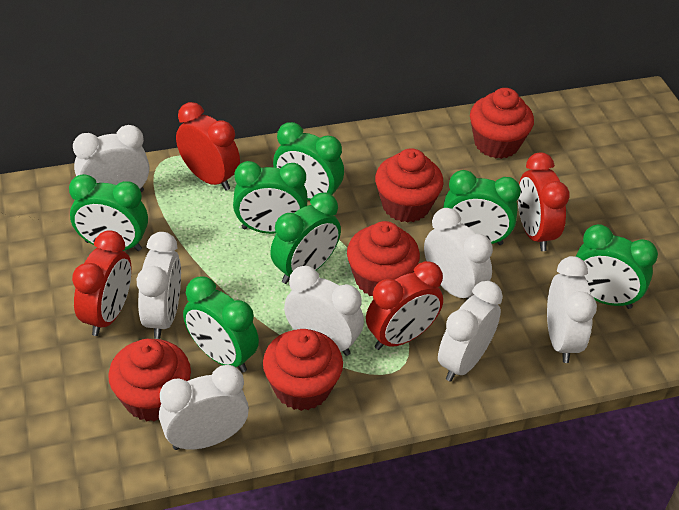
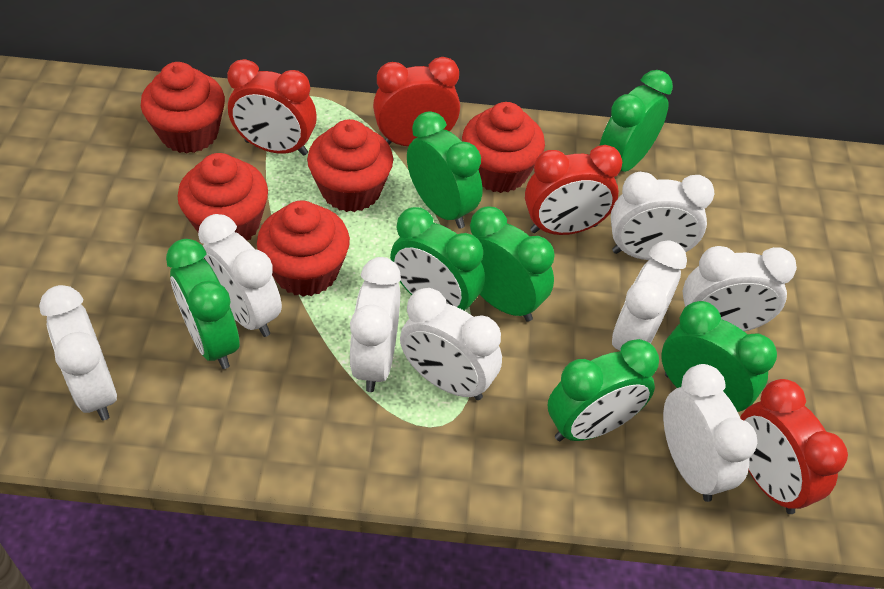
white clock: [73,125,149,192] [137,232,181,339] [159,365,249,450] [284,266,364,356] [424,208,493,300] [438,281,503,382] [547,256,597,363] = 7 -> [39,285,117,420] [198,214,282,337] [350,257,401,392] [400,288,502,400] [610,172,714,260] [612,240,687,351] [663,364,757,502] [683,246,797,332] = 8

